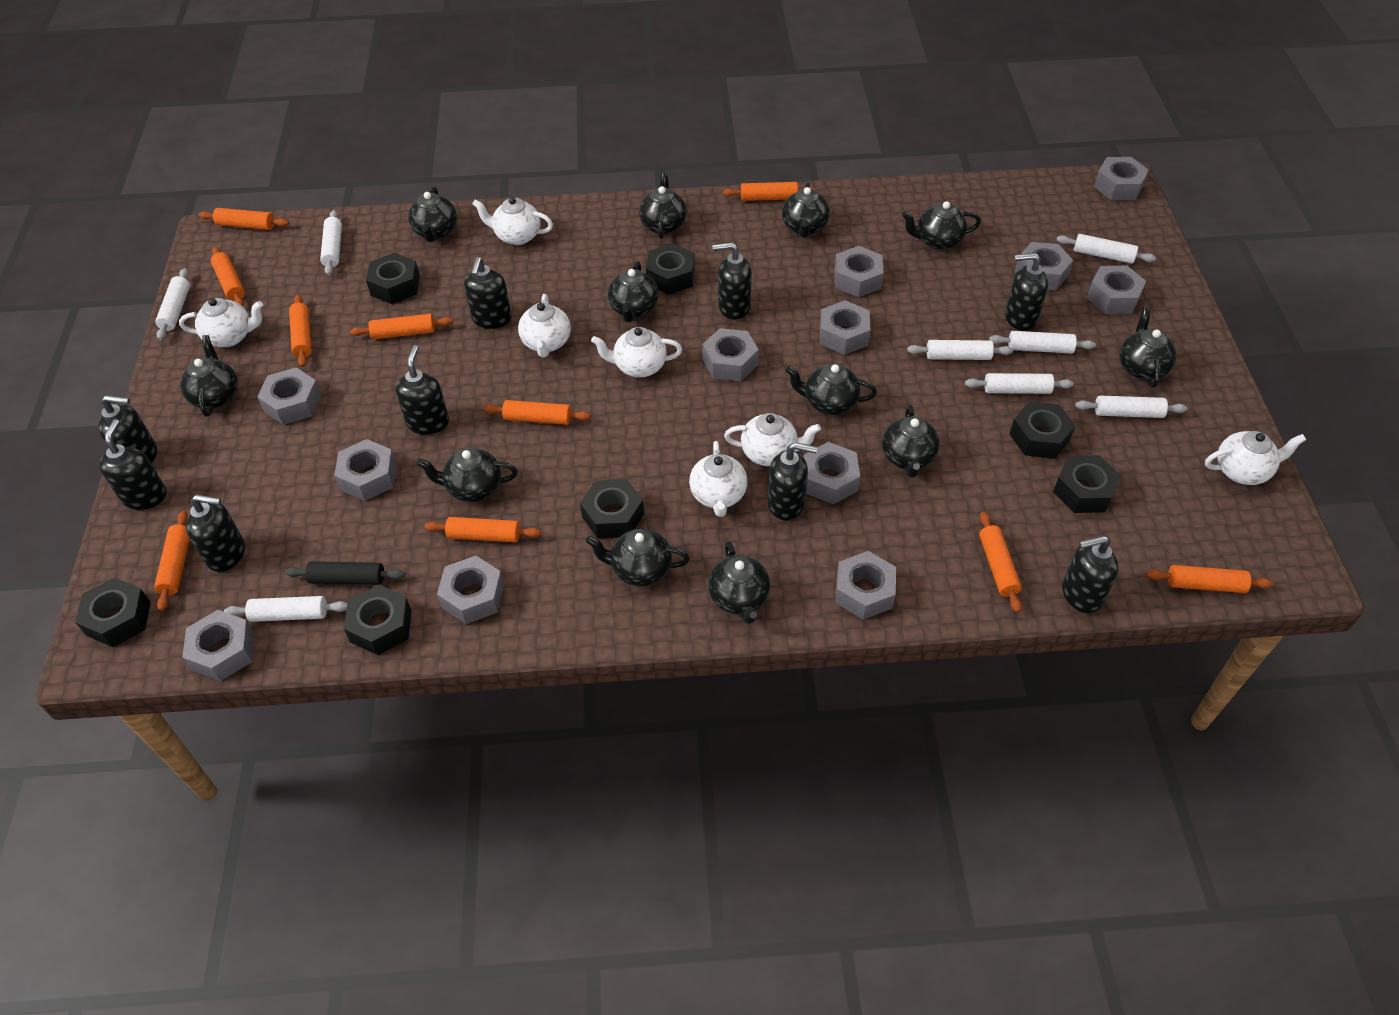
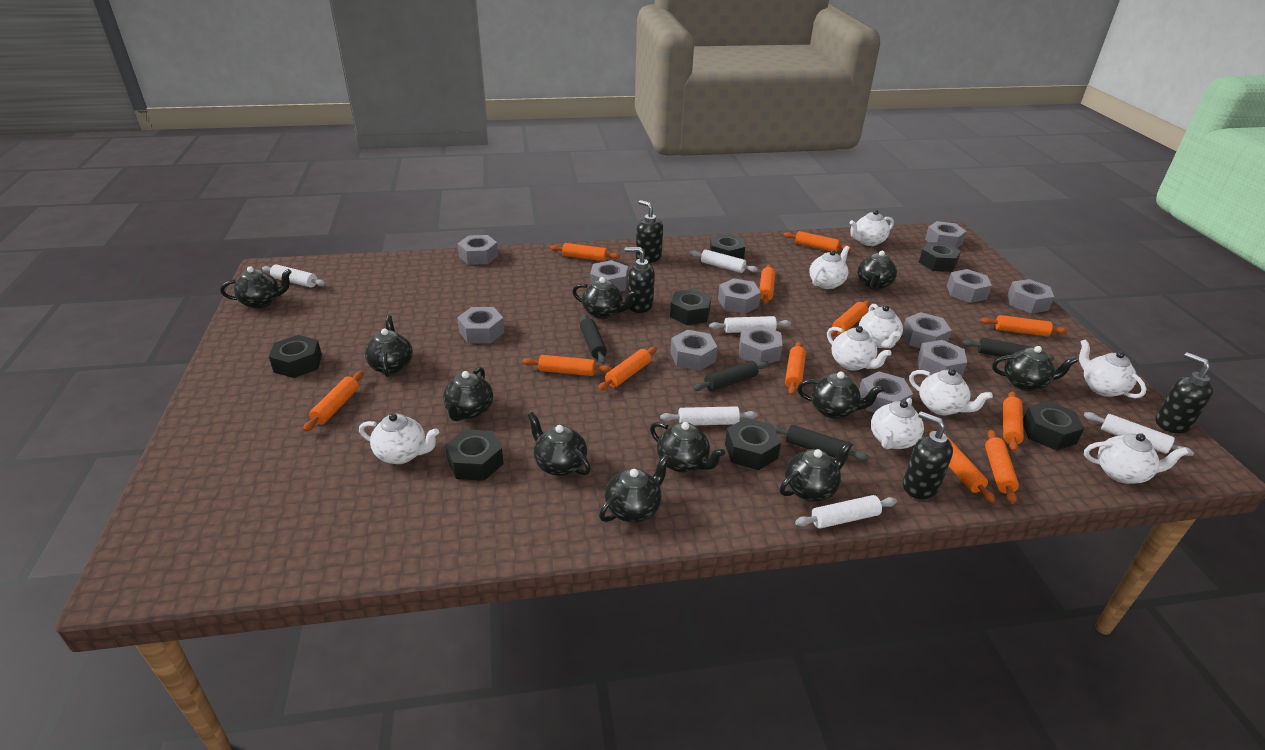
black rolling pin: [285,561,405,585] = 1 -> [580,314,607,364] [693,361,769,391] [773,425,869,461] [962,338,1054,361] = 4
black soap dispenser: [98,395,157,463] [99,419,167,510] [186,494,245,572] [395,345,449,435] [464,257,512,329] [712,242,752,319] [768,442,817,520] [1005,253,1048,331] [1062,536,1118,613] = 9 -> [625,247,655,313] [636,200,663,263] [903,411,953,499] [1155,352,1213,433] = 4
black teapot: [180,335,238,417] [408,186,457,242] [416,448,518,502] [586,529,690,586] [608,261,659,322] [639,169,687,239] [708,541,770,624] [782,182,830,238] [785,363,877,415] [882,405,940,478] [902,201,981,250] [1119,307,1176,387] = 12 -> [220,267,292,309] [365,315,413,377] [443,367,493,421] [527,412,591,476] [572,277,637,319] [599,454,670,522] [650,422,725,473] [780,441,853,501] [797,371,884,419] [858,251,897,290] [992,346,1078,391] = 11
orange rolling pin: [154,511,190,611] [199,208,289,230] [211,247,245,307] [289,295,312,367] [350,314,453,339] [425,517,541,542] [483,400,591,425] [723,182,816,201] [979,511,1022,613] [1146,565,1273,593] = 10 -> [303,371,364,432] [523,355,612,376] [550,243,620,261] [598,347,657,391] [759,265,775,304] [784,231,852,252] [785,342,806,395] [831,301,870,336] [928,430,995,503] [980,315,1068,336] [985,430,1019,504] [1003,391,1024,452] = 12
white rolling pin: [155,268,190,340] [224,596,347,622] [320,210,342,275] [907,340,1013,360] [965,373,1074,394] [989,331,1096,354] [1056,234,1156,264] [1075,396,1187,418] = 8 -> [262,264,326,288] [660,406,757,425] [690,250,758,273] [709,316,791,333] [795,495,897,529] [1083,412,1194,456] = 6
white teapot: [179,298,263,347] [472,197,553,245] [518,294,571,357] [591,327,682,378] [689,441,747,517] [724,413,821,466] [1205,431,1306,485] = 7 -> [359,413,439,464] [809,246,850,289] [827,326,892,371] [849,210,894,246] [859,304,903,348] [871,398,924,449] [909,369,993,415] [1079,339,1147,398] [1084,433,1188,484] = 9

